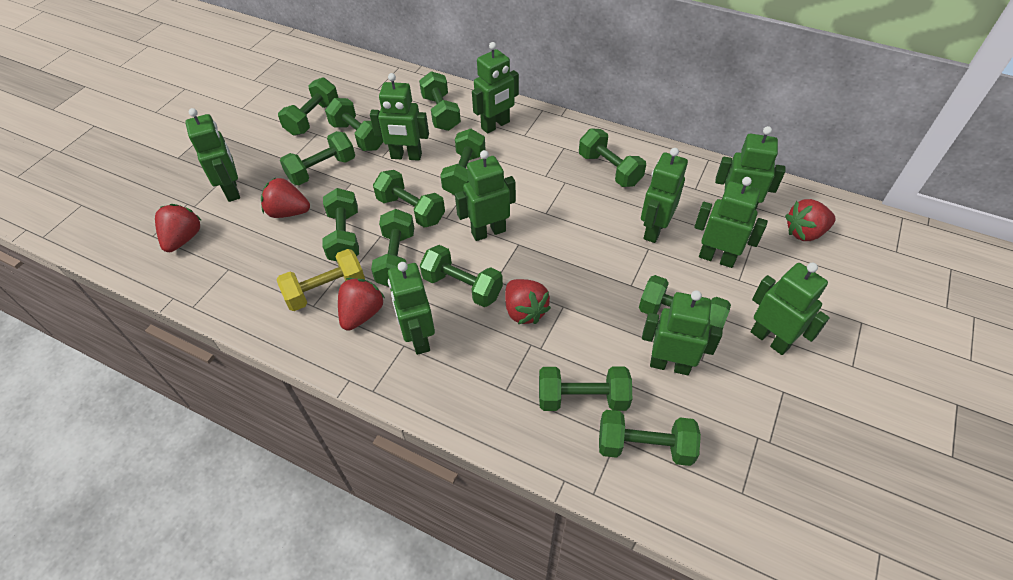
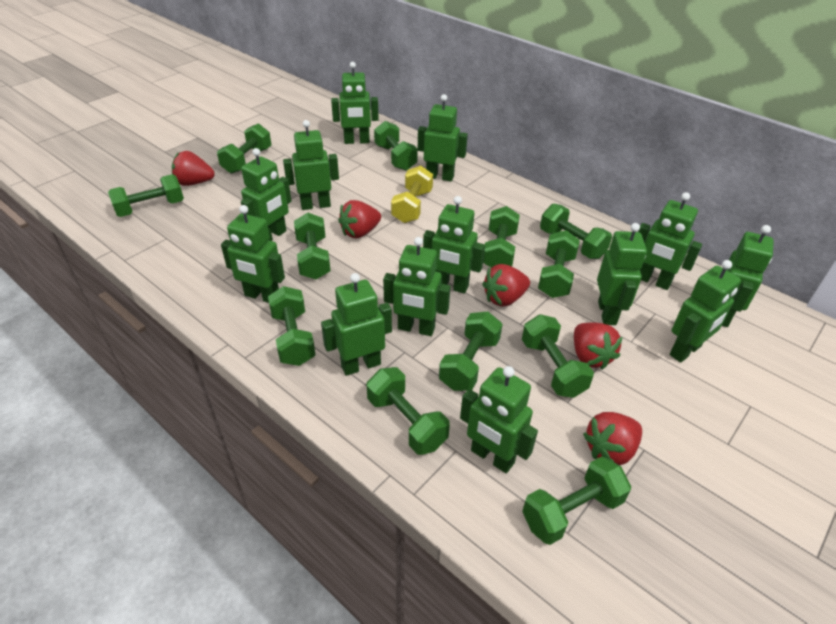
green dumbbell: [278,77,338,136] [280,131,355,185] [322,188,359,261] [325,98,383,151] [371,209,414,286] [373,170,445,228] [419,71,461,131] [420,245,503,307] [440,129,486,195] [539,367,632,411] [579,128,646,187] [599,410,701,466] [639,275,731,331] = 13 -> [108,174,184,217] [217,124,271,174] [268,286,316,366] [294,213,331,279] [367,367,450,455] [374,121,418,171] [439,312,502,391] [483,206,520,268] [522,314,594,398] [522,456,631,545] [538,230,580,298] [540,204,612,259] = 12
green robot: [185,108,240,202] [370,73,429,161] [388,262,435,355] [455,150,516,241] [472,42,519,134] [641,148,688,243] [642,290,723,375] [694,177,768,268] [715,126,785,210] [751,263,830,355] = 10 -> [221,205,285,303] [241,148,291,241] [283,120,339,210] [321,273,392,376] [331,62,379,144] [383,237,451,336] [418,94,468,182] [423,196,485,293] [460,366,538,473] [597,223,647,325] [638,192,702,290] [670,260,741,363] [722,225,774,327] = 13

